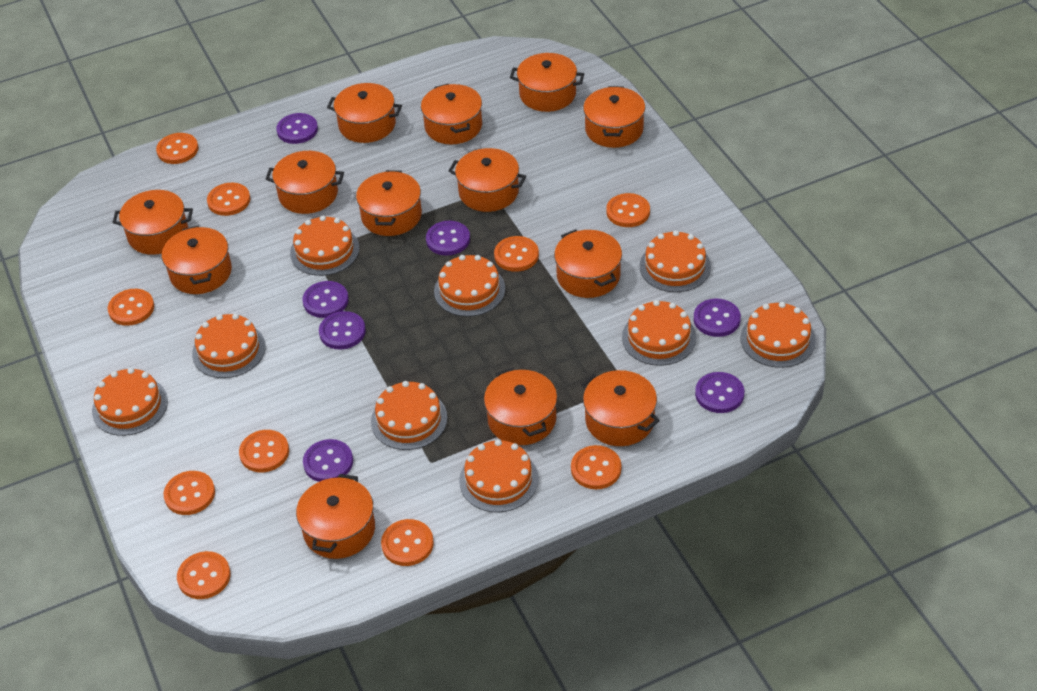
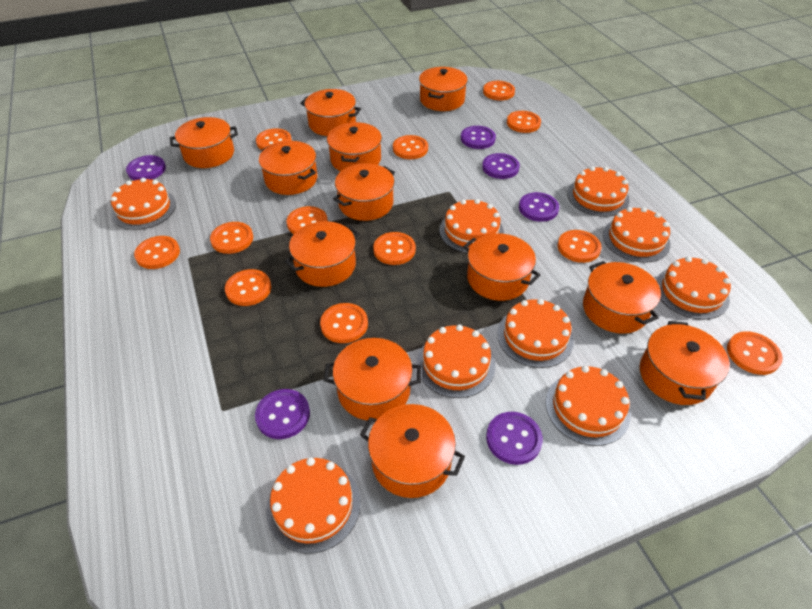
orange button: [108,289,154,326] [156,133,198,164] [163,471,215,515] [177,551,231,599] [207,183,250,216] [239,430,289,472] [381,519,434,566] [494,236,539,272] [571,445,621,489] [606,193,650,227] = 10 -> [134,236,180,269] [210,222,253,254] [225,269,271,306] [256,128,292,150] [287,206,328,234] [320,303,368,343] [373,232,416,265] [393,135,428,159] [483,81,515,101] [507,111,541,133] [558,230,602,263] [727,331,783,375] = 12
orange pot: [112,190,193,255] [162,226,232,294] [266,151,344,214] [296,474,375,559] [327,83,402,143] [356,170,422,236] [421,84,482,144] [449,148,527,212] [484,368,557,445] [510,53,584,112] [554,229,622,298] [581,370,660,446] [583,86,645,148] = 13 -> [170,117,238,168] [259,141,317,195] [285,221,359,287] [300,89,361,136] [324,338,421,420] [327,122,382,171] [333,163,395,221] [360,404,465,498] [419,67,468,111] [463,234,540,301] [583,261,661,334] [640,321,730,405] = 12
purple button: [276,113,318,144] [303,281,349,318] [303,439,353,482] [319,311,366,350] [426,221,470,256] [694,299,741,337] [695,372,744,413] = 7 -> [126,155,166,180] [255,389,310,439] [461,126,496,149] [482,153,520,179] [486,412,543,465] [519,192,559,222] = 6

